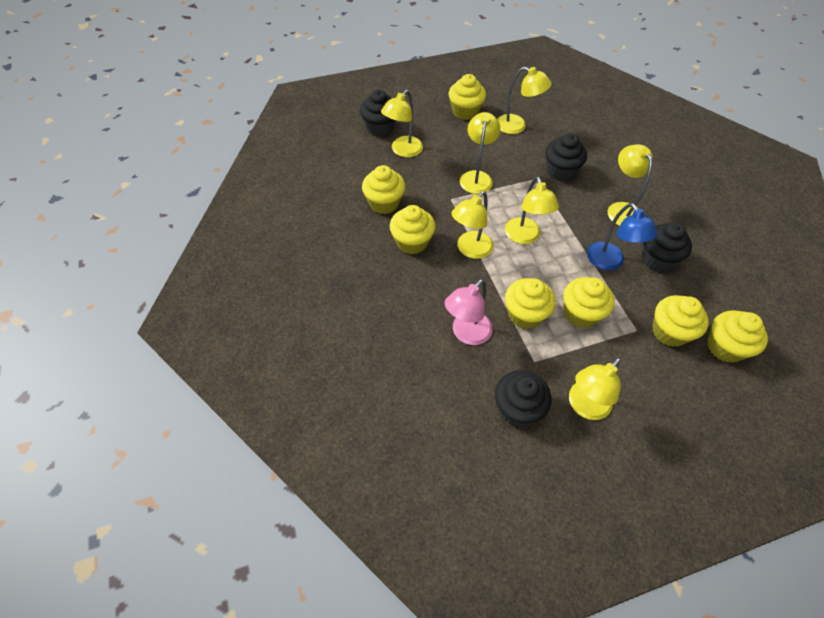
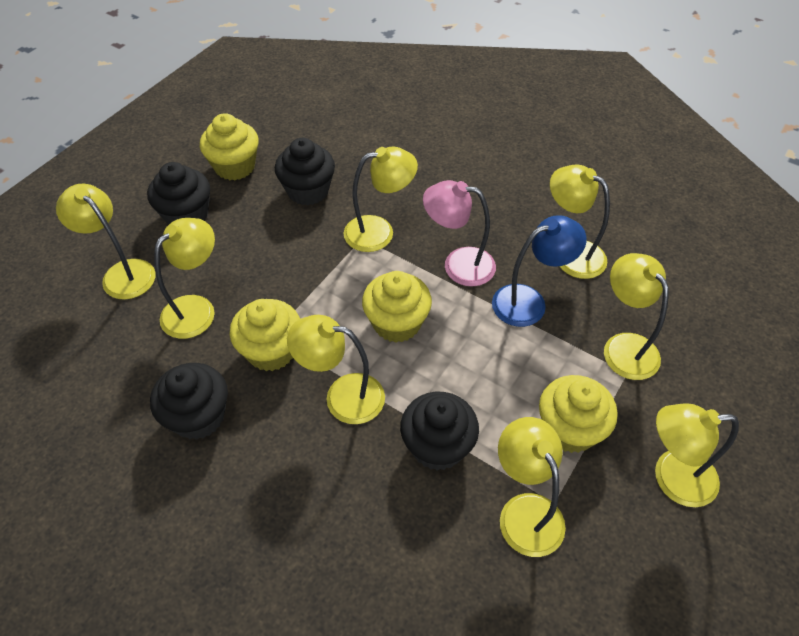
yellow cupcake: [362,165,405,214] [390,205,436,255] [449,74,486,120] [505,278,556,329] [563,277,614,328] [652,295,709,347] [707,310,768,363] = 7 -> [200,113,259,180] [230,299,300,371] [362,271,432,343] [539,375,618,453] = 4
yellow lamp: [381,90,423,157] [452,191,493,259] [460,112,501,194] [497,67,552,134] [505,176,559,244] [569,357,621,420] [608,144,653,226] = 7 -> [56,184,155,299] [154,218,215,339] [287,315,385,424] [344,146,418,252] [498,417,566,557] [550,165,610,279] [604,253,669,380] [655,403,739,507] = 8

